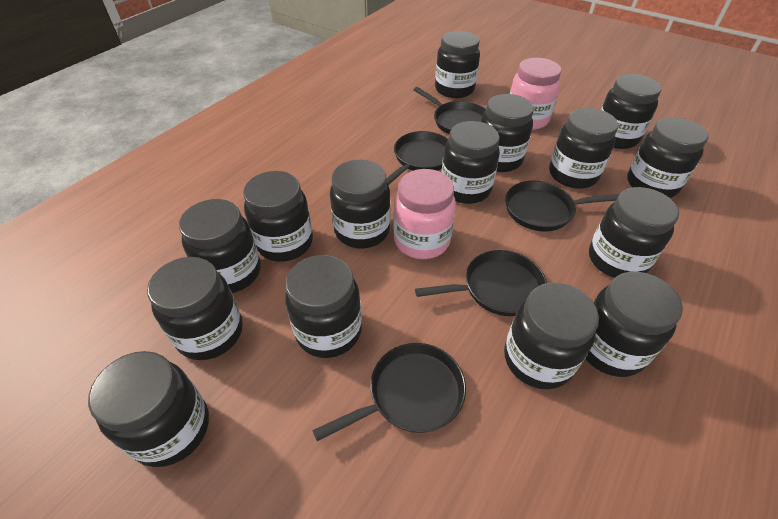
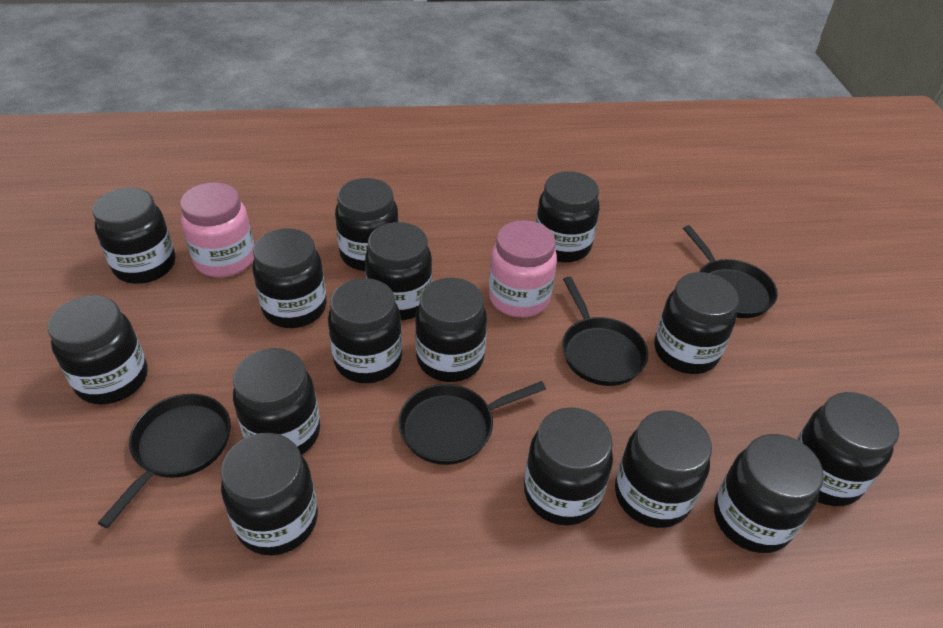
black pan: [312,343,466,441] [386,131,449,185] [414,87,486,134] [415,250,547,316] [505,181,619,232] = 5 -> [98,394,231,528] [398,381,546,465] [562,277,648,386] [683,225,778,318] = 4

